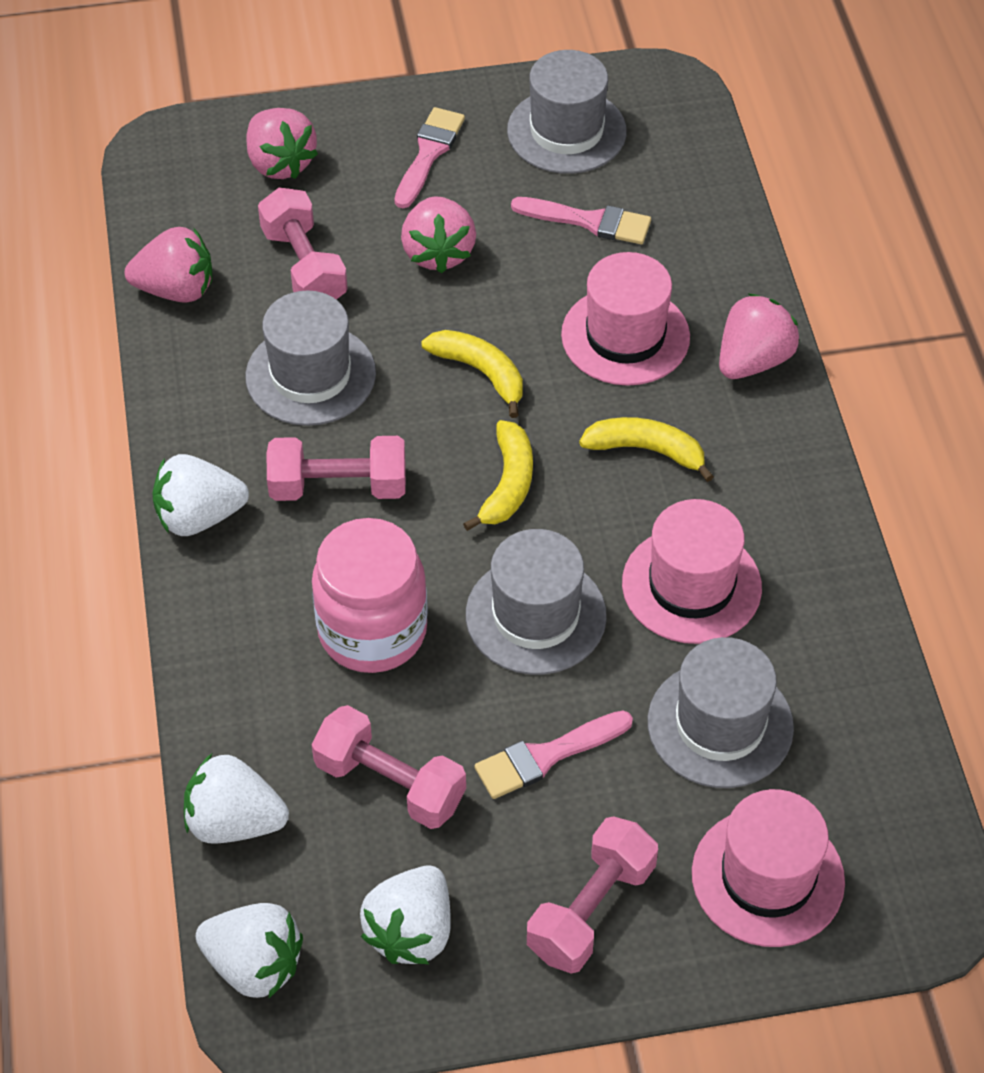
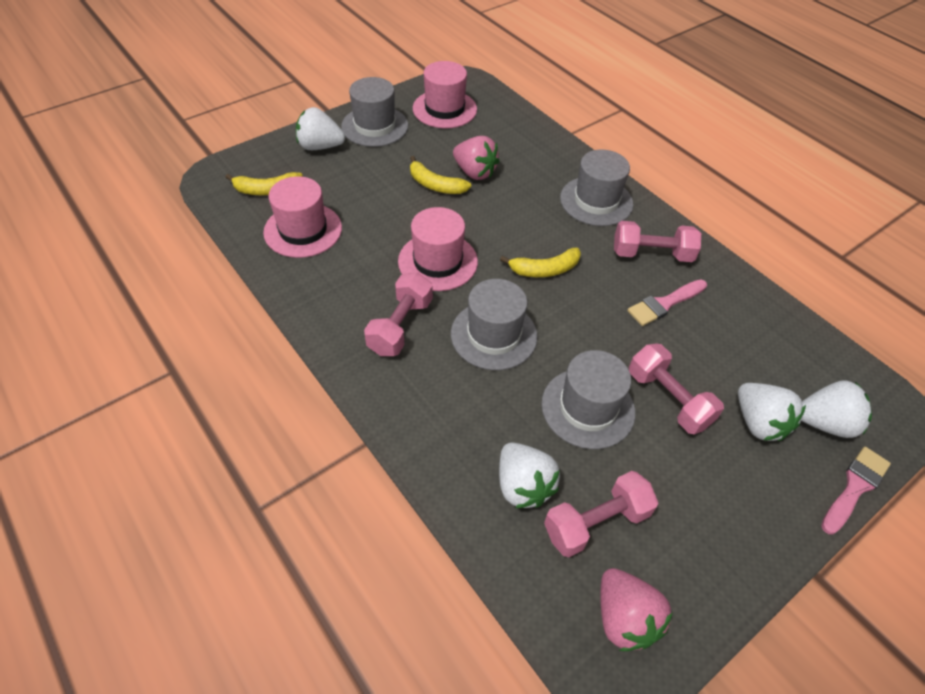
pink brush: [394,107,465,208] [474,711,633,799] [511,197,651,244] = 3 -> [627,279,707,326] [821,447,891,535] = 2
pink jar: [312,518,428,673] = 1 -> none = 0
pink strawberry: [125,227,212,303] [246,108,318,179] [401,196,476,273] [719,293,799,379] = 4 -> [453,136,500,180] [600,568,673,651] = 2

